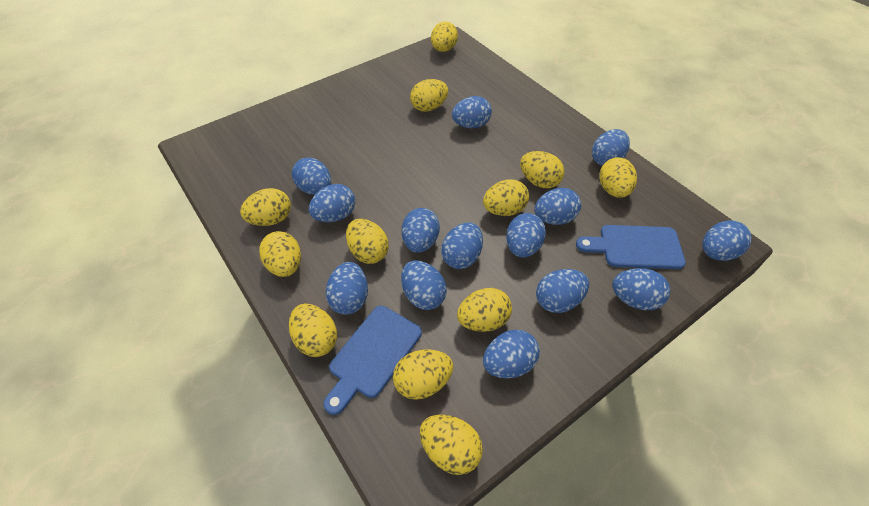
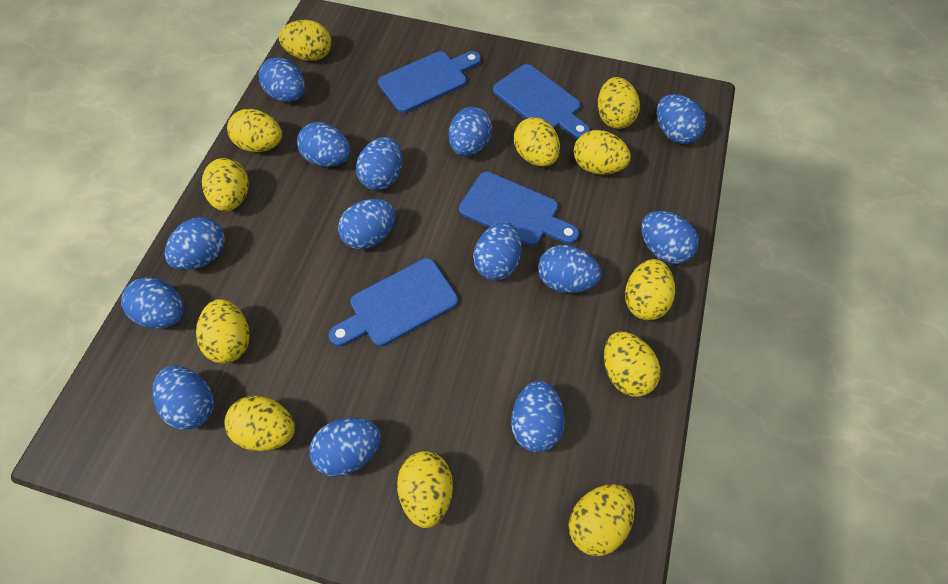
blue cutting board: [323,306,422,415] [576,225,686,269] = 2 -> [329,258,458,346] [378,51,481,113] [459,172,579,246] [493,64,590,139] = 4

